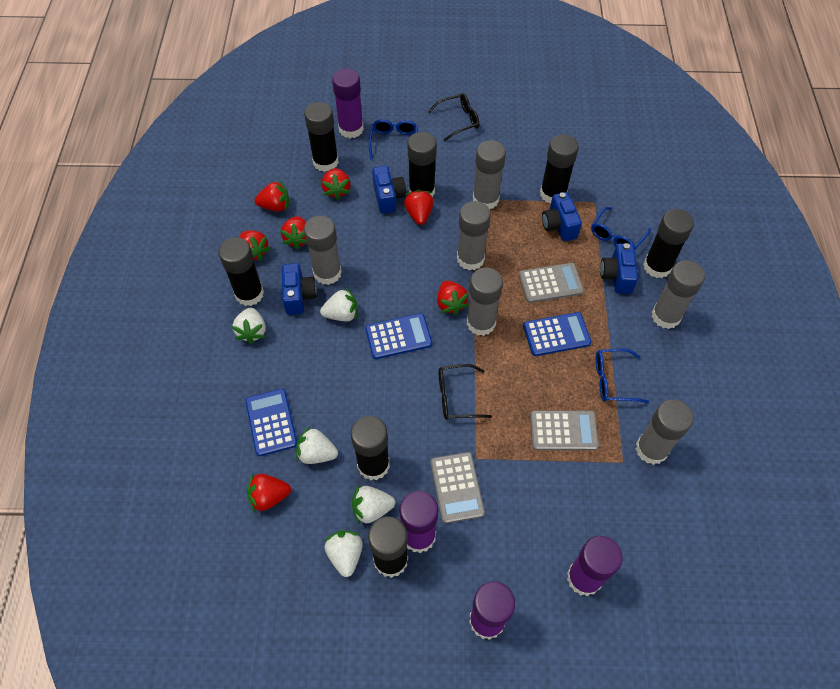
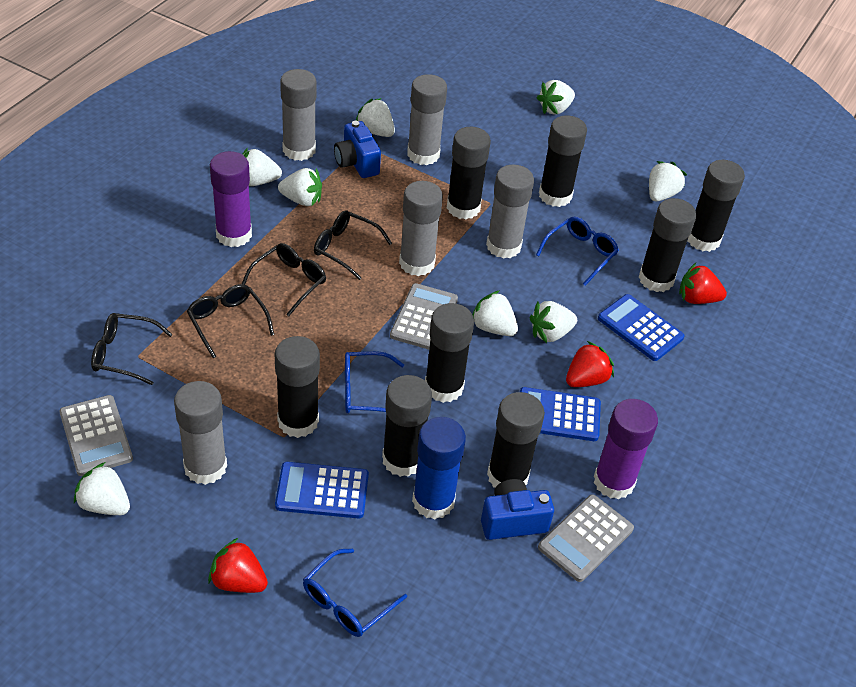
black glasses: [428,93,479,141] [439,364,492,420] = 2 -> [91,313,173,385] [187,284,274,359] [242,243,326,317] [314,210,392,280] = 4
black glue stick: [218,237,264,306] [304,102,339,172] [351,416,390,480] [368,516,408,578] [408,132,437,197] [540,134,579,204] [643,209,694,278] = 7 -> [275,336,320,438] [382,375,432,477] [425,303,474,403] [447,127,491,220] [487,392,545,488] [539,115,587,207] [639,198,696,292] [688,160,745,252] = 8
blue camera: [282,263,317,315] [372,166,406,214] [542,192,582,241] [600,243,638,294] = 4 -> [334,121,381,178] [481,479,554,540] = 2
blue glue stick: none = 0 -> [412,417,466,519] = 1
grey glue stick: [304,216,342,285] [457,201,491,270] [467,267,503,336] [473,140,506,210] [636,399,693,465] [652,260,705,329] = 6 -> [174,381,227,485] [280,69,317,161] [399,181,443,276] [407,74,447,165] [486,164,534,259] = 5
purple glue stick: [332,68,364,138] [400,491,438,553] [469,581,515,640] [567,536,623,596] = 4 -> [210,151,252,247] [594,399,658,499] = 2
red strawberry: [239,230,271,261] [247,474,291,512] [255,181,289,212] [280,216,307,250] [321,168,351,200] [404,189,434,225] [437,281,469,315] = 7 -> [208,538,268,593] [566,341,614,387] [679,263,727,304] = 3
white strawberry: [232,307,266,344] [296,426,338,464] [320,288,358,321] [324,530,363,577] [352,486,395,525] = 5 -> [74,462,130,515] [242,148,282,186] [278,168,322,206] [356,98,395,137] [472,290,518,336] [530,301,577,343] [537,80,575,115] [649,161,687,201] = 8

